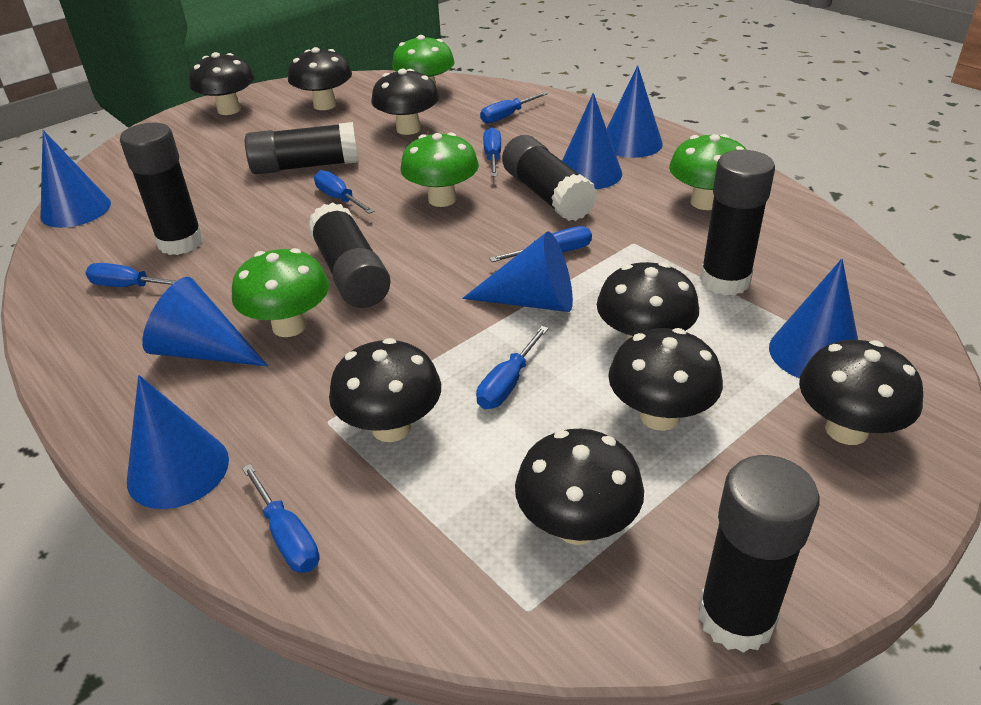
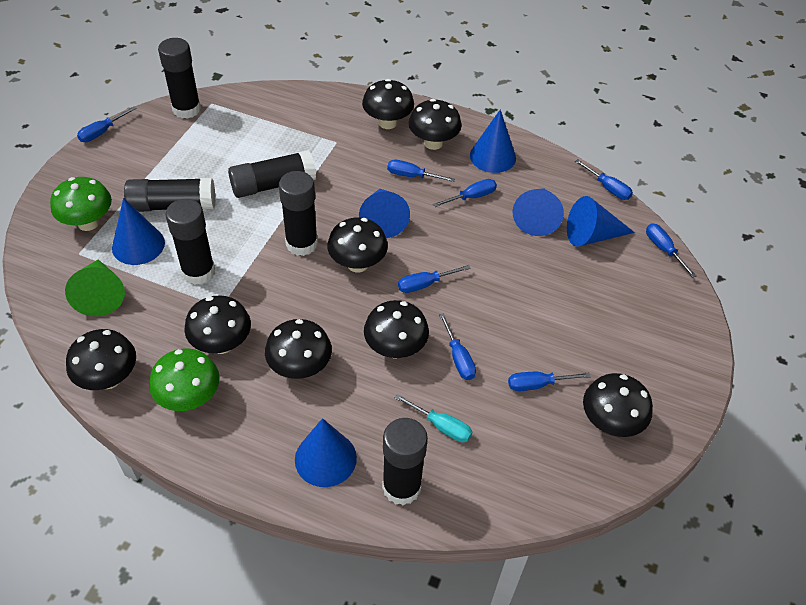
blue cone: [40,130,111,228] [127,375,229,509] [142,277,268,366] [462,231,573,312] [562,93,622,189] [607,65,663,158] [769,259,858,379] = 7 -> [112,198,165,265] [295,418,357,487] [359,189,410,238] [470,109,516,173] [513,188,564,236] [567,196,635,247] = 6
blue screwdriver: [85,263,176,287] [242,464,320,573] [314,170,374,214] [476,326,549,409] [480,92,548,124] [483,127,501,177] [489,226,592,262] = 7 -> [77,106,137,142] [387,160,455,182] [398,265,471,293] [433,179,497,207] [439,313,476,380] [508,372,591,391] [575,159,633,200] [646,223,697,278] = 8
green cone: none = 0 -> [65,259,125,316] = 1
green mushroom: [232,248,329,337] [392,35,454,88] [400,132,479,207] [669,134,747,210] = 4 -> [50,177,112,231] [149,348,220,411] = 2
turquoise screwdriver: none = 0 -> [395,394,472,442] = 1

